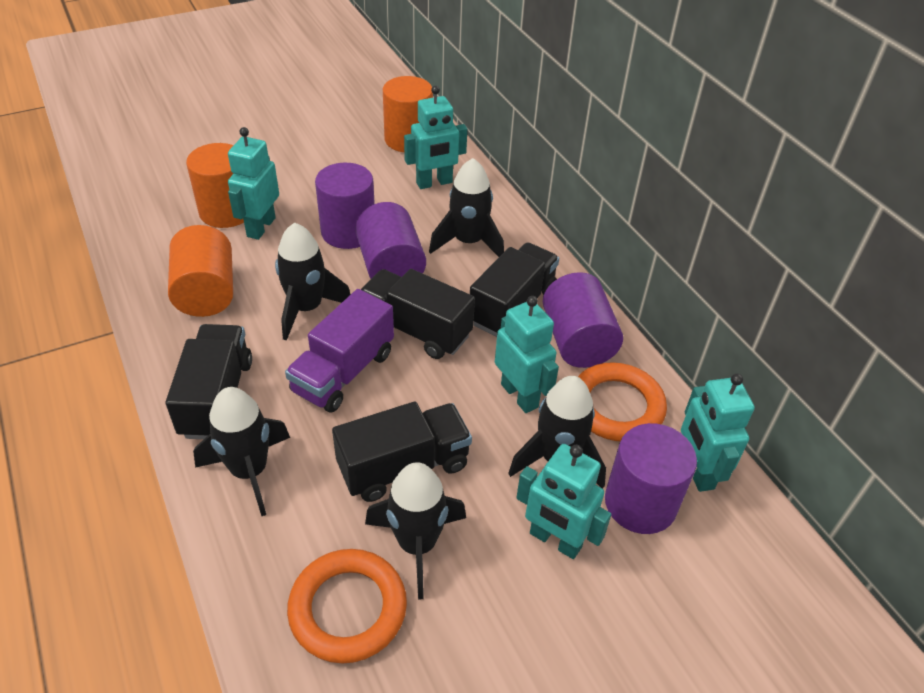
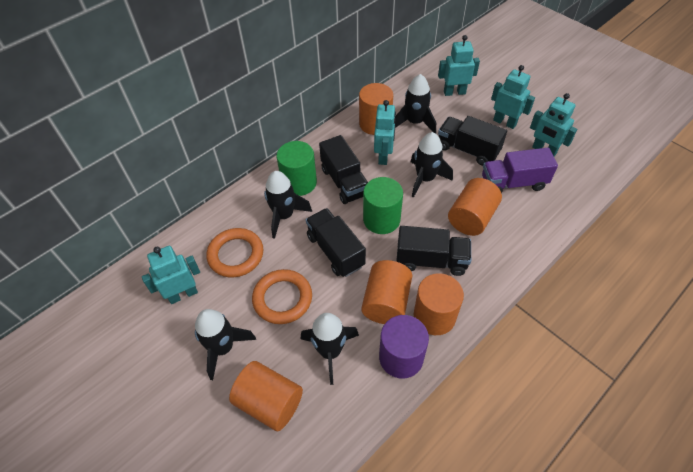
green cylinder: none = 0 -> [277,141,317,196] [363,177,403,234] = 2
orange cylinder: [168,225,233,317] [186,143,244,228] [383,76,433,152] = 3 -> [229,361,303,431] [359,83,393,135] [361,260,412,324] [414,273,464,335] [448,178,502,236] = 5
purple cylinder: [315,163,375,249] [355,202,426,279] [543,272,623,368] [605,423,697,534] = 4 -> [379,315,429,379] = 1

